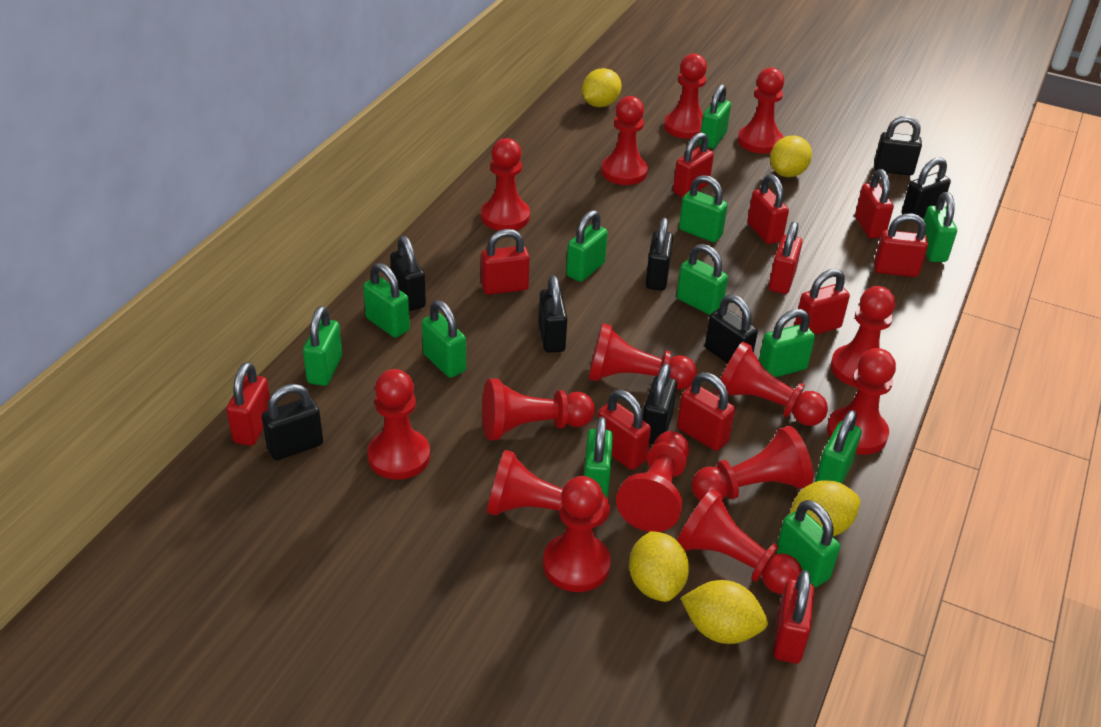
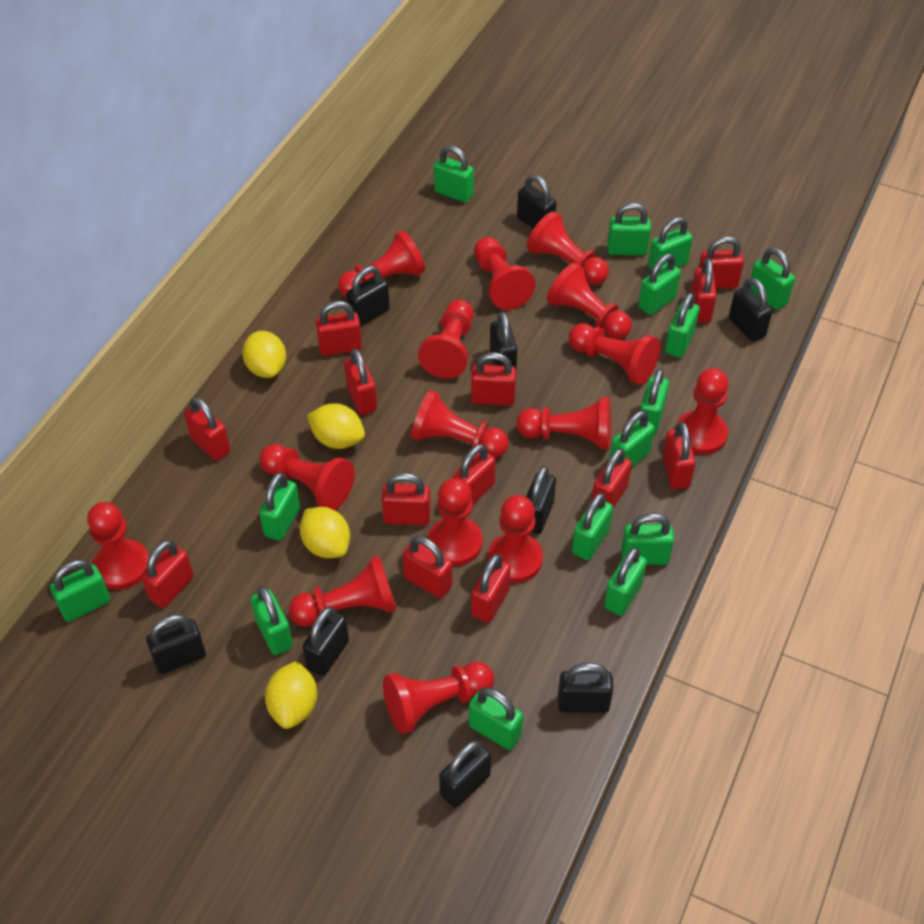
black padlock: [262,384,323,460] [390,236,426,311] [539,275,567,353] [643,363,677,444] [646,217,673,291] [705,294,758,364] [874,116,922,176] [902,157,951,218] = 8 -> [146,615,206,674] [303,607,349,676] [346,266,390,327] [439,741,491,808] [490,311,517,369] [517,174,557,229] [526,466,556,534] [558,663,613,713] [729,278,772,342] = 9
green padlock: [303,306,342,386] [363,263,410,338] [422,300,466,378] [566,210,608,282] [584,417,613,498] [677,244,728,315] [679,175,728,242] [699,84,731,148] [759,309,815,377] [776,500,840,588] [815,410,862,483] [924,192,957,262] = 12 -> [50,560,110,622] [251,586,293,655] [259,472,300,541] [434,145,474,203] [469,687,523,750] [572,493,613,560] [604,547,647,616] [607,203,651,256] [609,411,655,468] [621,513,674,565] [638,254,681,315] [640,368,669,435] [648,217,693,270] [665,293,700,358] [750,248,795,310] = 15
red padlock: [226,362,270,446] [481,229,530,295] [597,390,651,470] [673,132,714,197] [677,372,735,451] [747,174,789,244] [769,221,803,294] [773,570,814,664] [795,269,850,335] [855,169,894,238] [874,213,928,277] = 11 -> [141,540,194,608] [184,397,230,461] [316,301,362,356] [344,349,377,415] [382,473,431,526] [403,536,452,598] [453,444,496,504] [471,352,516,406] [471,554,511,623] [592,448,632,508] [663,422,696,489] [691,258,717,323] [699,236,744,289] = 13
yellow lemon: [582,68,621,107] [629,531,689,602] [681,580,768,644] [770,135,812,177] [789,480,860,536] = 5 -> [242,331,286,378] [265,661,317,729] [300,507,350,558] [307,403,365,449] = 4

